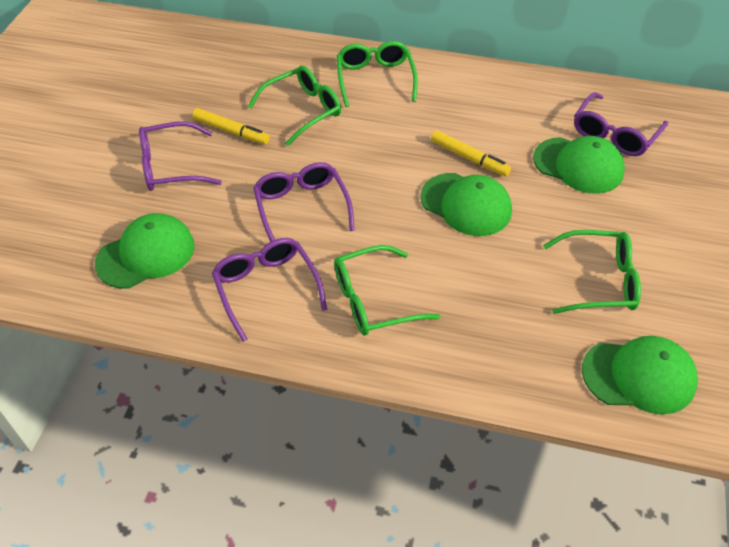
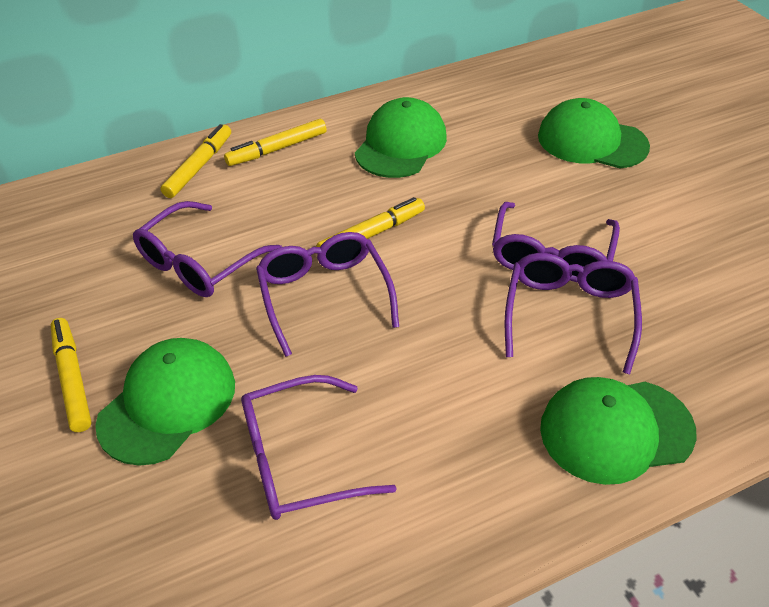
green glasses: [248,66,341,146] [334,245,440,335] [337,41,418,107] [543,230,641,314] = 4 -> none = 0
purple glasses: [139,121,222,191] [212,238,327,342] [253,162,355,242] [574,92,668,156] = 4 -> [133,201,282,297] [241,375,397,520] [256,232,399,357] [492,202,620,283] [504,253,642,374] = 5
yellow marker: [192,108,270,144] [431,130,511,176] = 2 -> [51,318,91,432] [161,124,231,198] [224,119,327,166] [317,197,425,247] = 4

